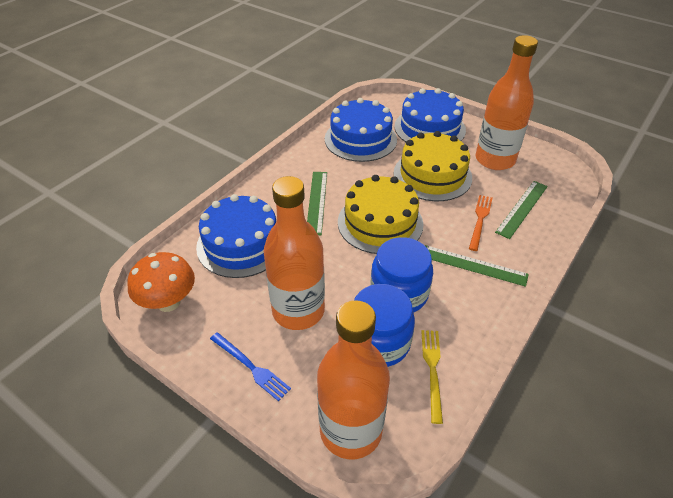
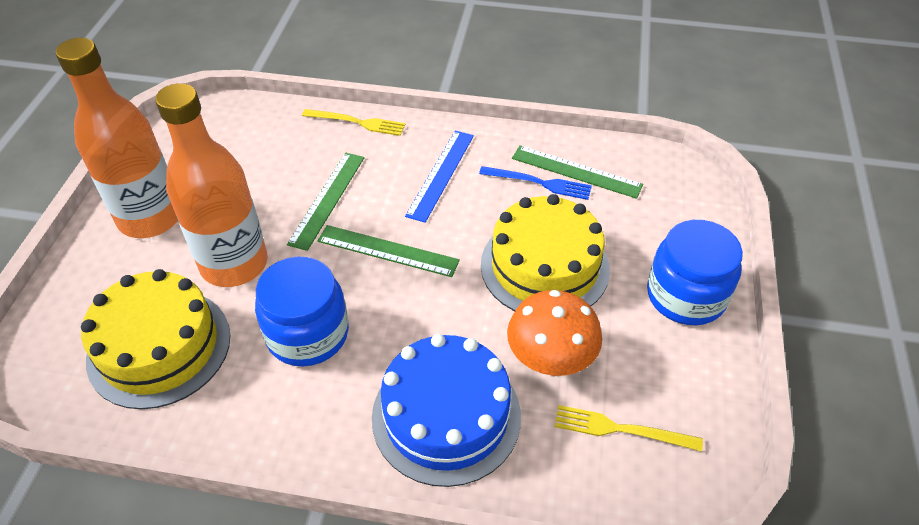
blue cake: [196,194,276,278] [325,98,397,162] [395,88,466,142] = 3 -> [372,334,521,487] = 1
blue ruler: none = 0 -> [405,131,474,223] = 1
orange bottle: [263,176,325,330] [317,300,390,459] [476,35,538,170] = 3 -> [56,38,178,238] [155,83,268,287] = 2
orange fork: [469,195,493,251] = 1 -> none = 0
yellow fork: [421,330,443,424] = 1 -> [302,109,406,136] [555,405,703,452] = 2

